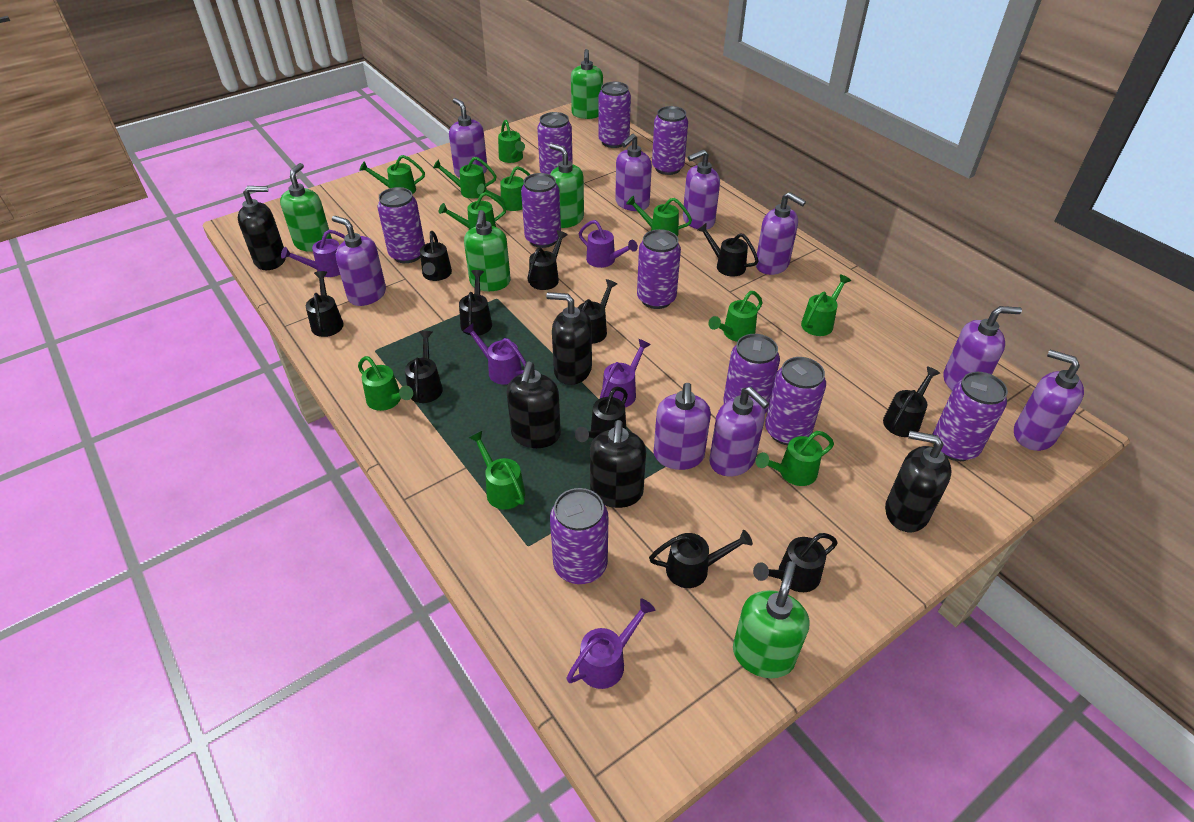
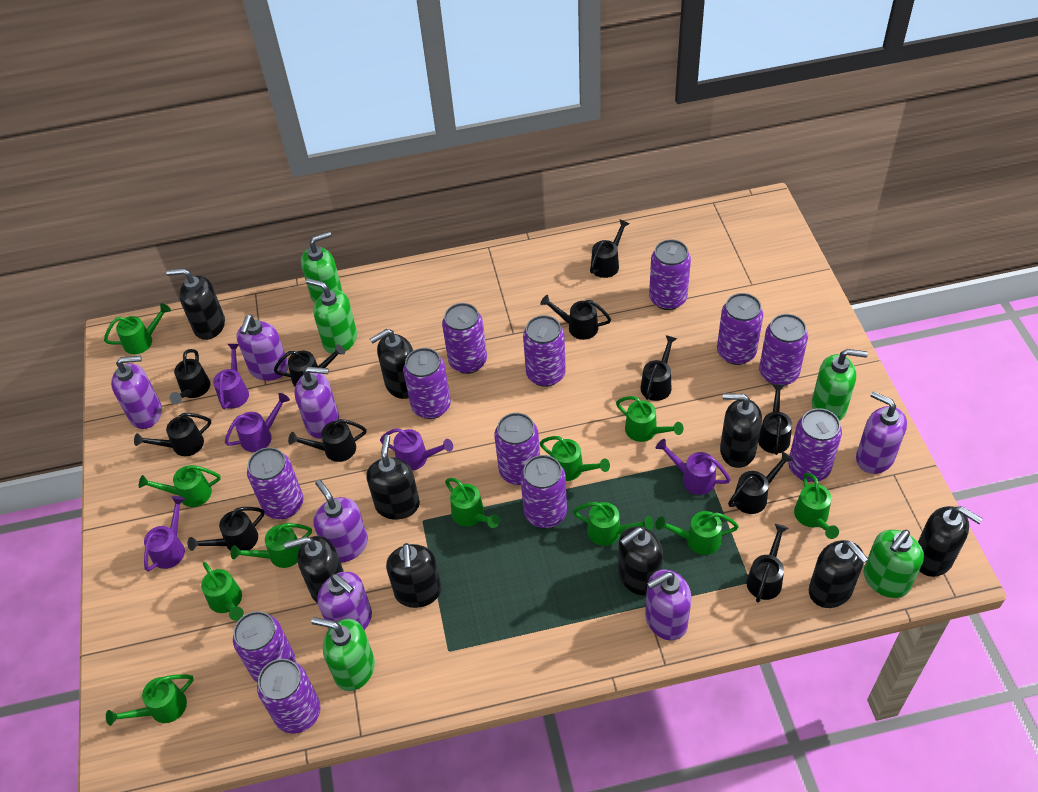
black soap dispenser: [238,186,286,270] [506,361,561,448] [546,292,592,385] [590,420,646,508] [885,431,951,532] = 5 -> [166,268,225,340] [284,536,344,603] [367,435,420,520] [370,329,413,399] [386,543,442,608] [618,527,663,596] [720,393,762,468] [809,540,868,608] [918,506,983,577] = 9
purple can: [377,187,425,263] [521,173,561,248] [537,112,573,174] [550,488,608,584] [598,82,631,148] [637,229,681,309] [652,106,688,175] [723,334,780,414] [765,357,826,445] [933,372,1008,461] = 10 -> [233,611,296,682] [247,447,303,519] [257,659,321,734] [403,348,451,419] [442,303,487,374] [494,413,540,485] [520,455,567,528] [523,315,566,387] [649,239,691,310] [717,293,763,365] [759,314,808,386] [788,408,842,482] = 12
purple soap dispenser: [332,216,386,306] [449,98,487,178] [615,134,652,211] [654,383,711,470] [683,150,720,229] [709,387,769,476] [756,192,806,275] [943,306,1022,390] [1014,350,1084,451] = 9 -> [111,355,162,429] [236,315,288,381] [295,367,339,439] [313,480,368,563] [317,572,372,630] [645,569,692,641] [856,391,907,474] = 7

